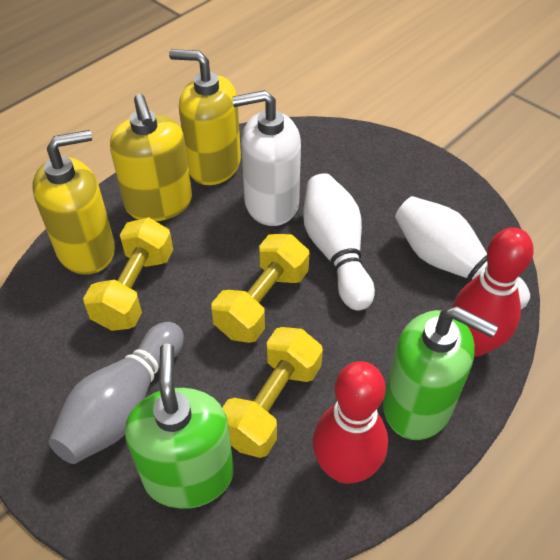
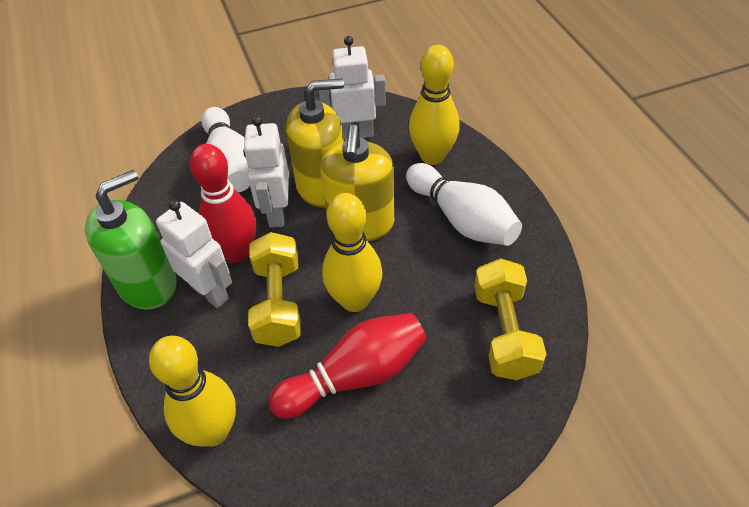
green soap dispenser: [125,344,234,509] [383,306,498,440] = 2 -> [85,170,177,310] = 1
grey bowling pin: [49,322,184,464] = 1 -> none = 0
white robot: none = 0 -> [156,200,232,308] [243,116,289,228] [319,36,386,140] = 3
white soap dispenser: [232,90,301,226] = 1 -> none = 0
yellow bowling pin: none = 0 -> [149,336,236,447] [322,193,382,312] [409,45,460,165] = 3
yellow dumbbell: [83,217,173,331] [212,234,309,343] [222,327,323,458] = 3 -> [248,232,301,347] [474,258,547,380] = 2
yellow soap dispenser: [32,130,115,275] [110,94,192,221] [169,49,241,185] = 3 -> [286,79,344,207] [320,125,394,242] = 2

